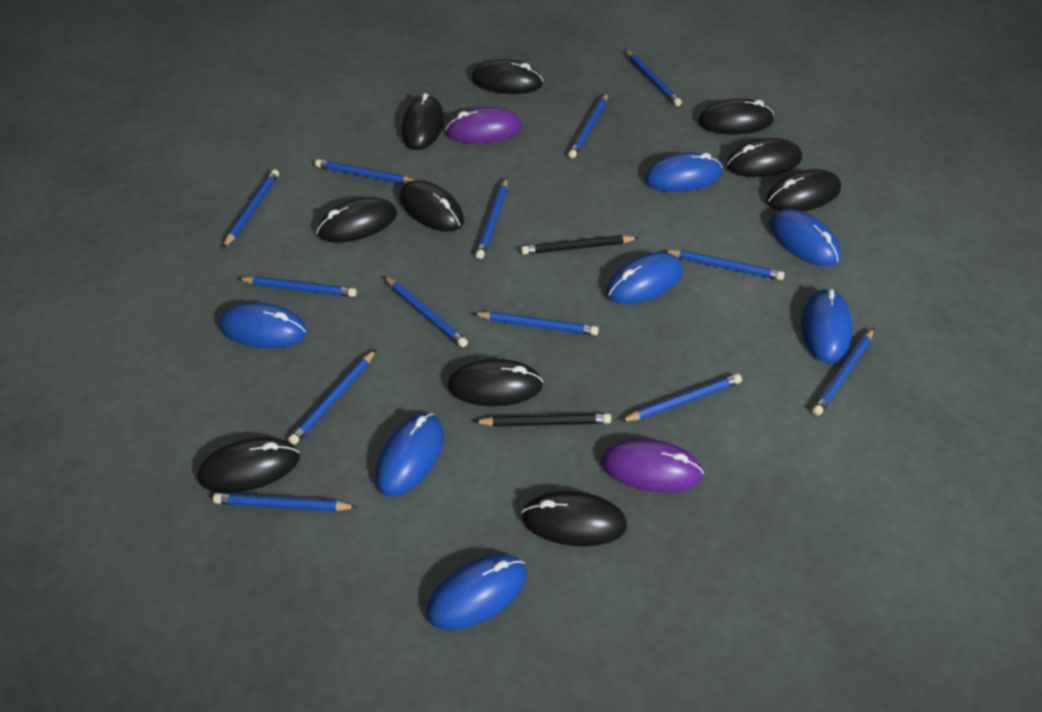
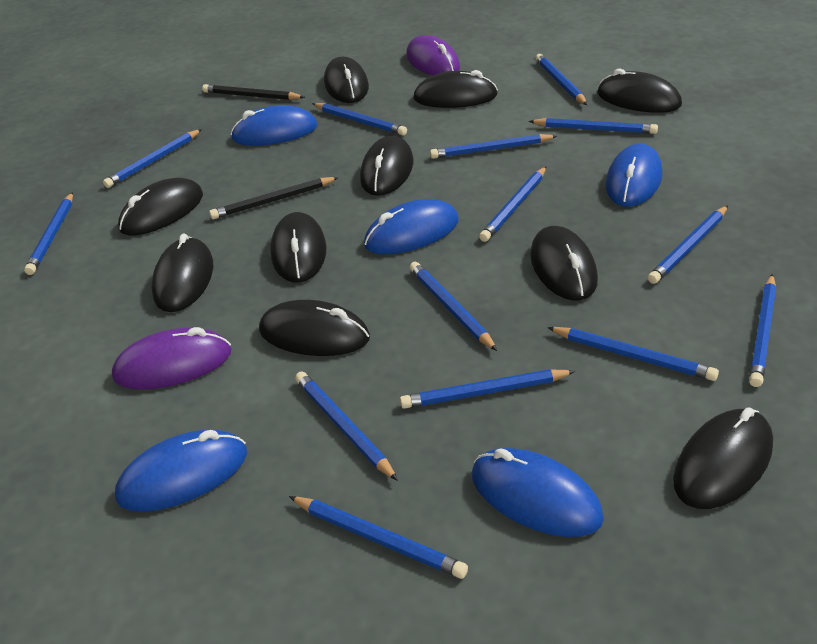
blue mouse: [219,302,307,348] [375,413,444,497] [426,554,527,630] [606,252,682,304] [644,152,722,192] [769,209,841,266] [801,288,852,363] = 7 -> [115,430,247,512] [230,105,318,146] [364,199,459,254] [472,448,604,537] [606,143,662,206] = 5
blue pencil: [213,493,357,511] [223,169,279,248] [238,276,357,297] [288,349,376,445] [315,159,415,184] [384,276,468,347] [473,311,599,335] [476,177,508,259] [568,93,608,158] [620,374,742,422] [625,49,682,106] [663,250,785,280] [812,328,874,416] = 13 -> [24,192,73,275] [103,129,202,188] [289,496,468,579] [295,371,398,481] [312,103,407,135] [400,369,576,409] [409,262,497,351] [430,134,557,159] [479,167,546,242] [529,118,658,134] [536,54,587,105] [547,327,719,381] [648,205,728,284] [749,274,776,387] = 14

